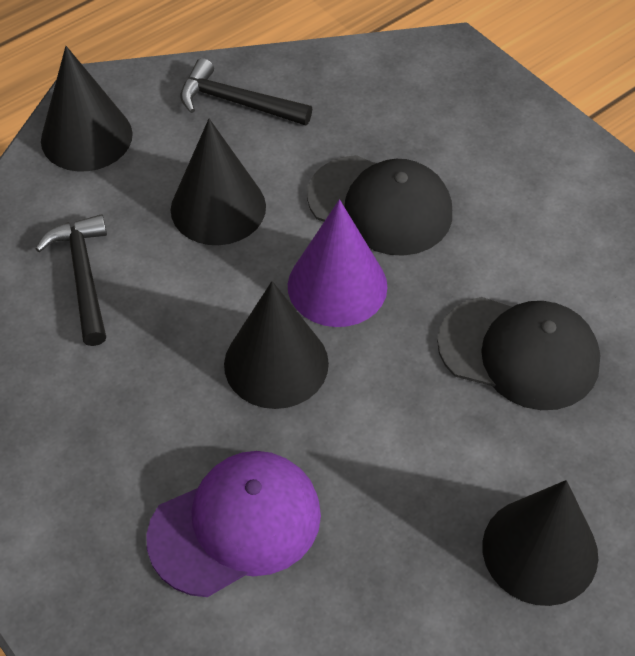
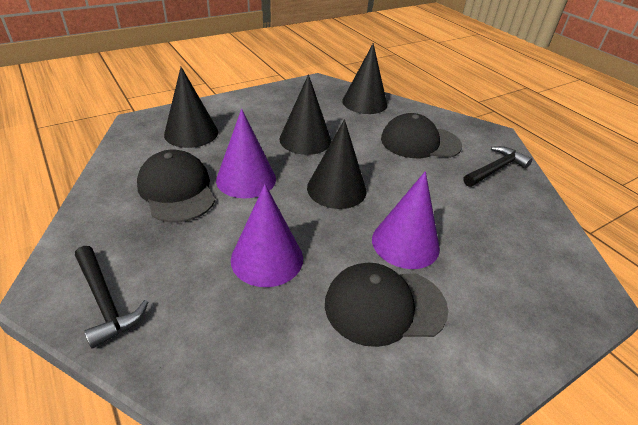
black cap: [307,155,452,256] [437,297,601,410] = 2 -> [137,150,215,222] [325,263,448,347] [381,113,462,158] = 3
purple cap: [146,451,321,597] = 1 -> none = 0
purple cone: [288,199,388,327] = 1 -> [216,109,276,198] [231,184,303,287] [372,171,440,269] = 3

